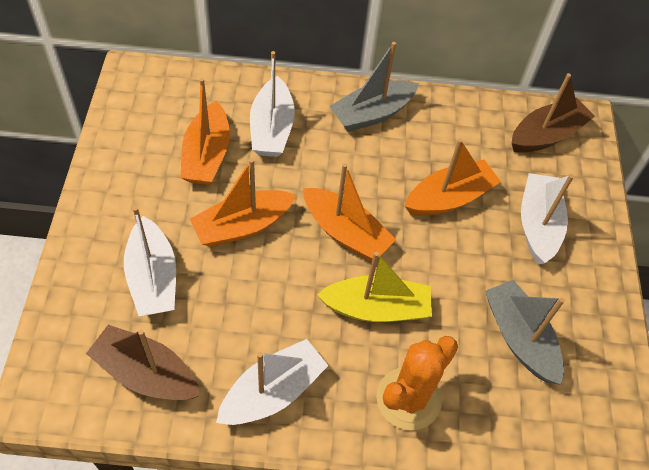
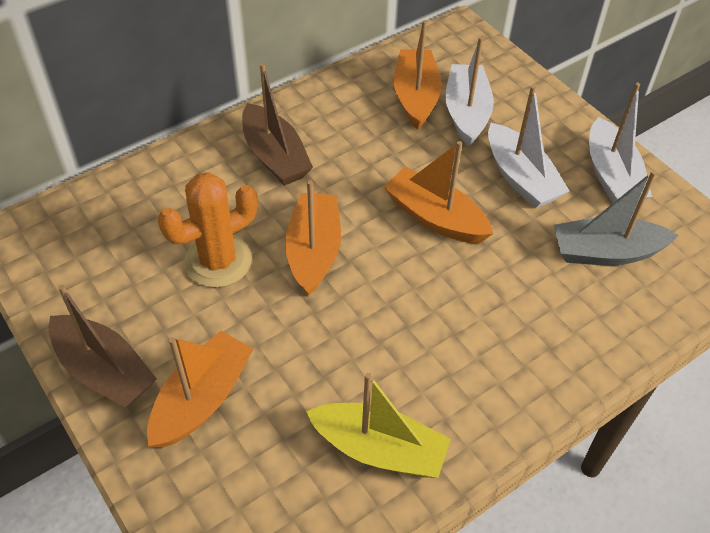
grey boat: [329,42,419,132] [485,280,565,385] = 2 -> [554,170,678,265] = 1
white boat: [124,206,176,316] [216,339,328,425] [250,51,295,157] [521,173,574,265] = 4 -> [445,36,494,147] [488,85,569,208] [589,82,652,203] = 3

